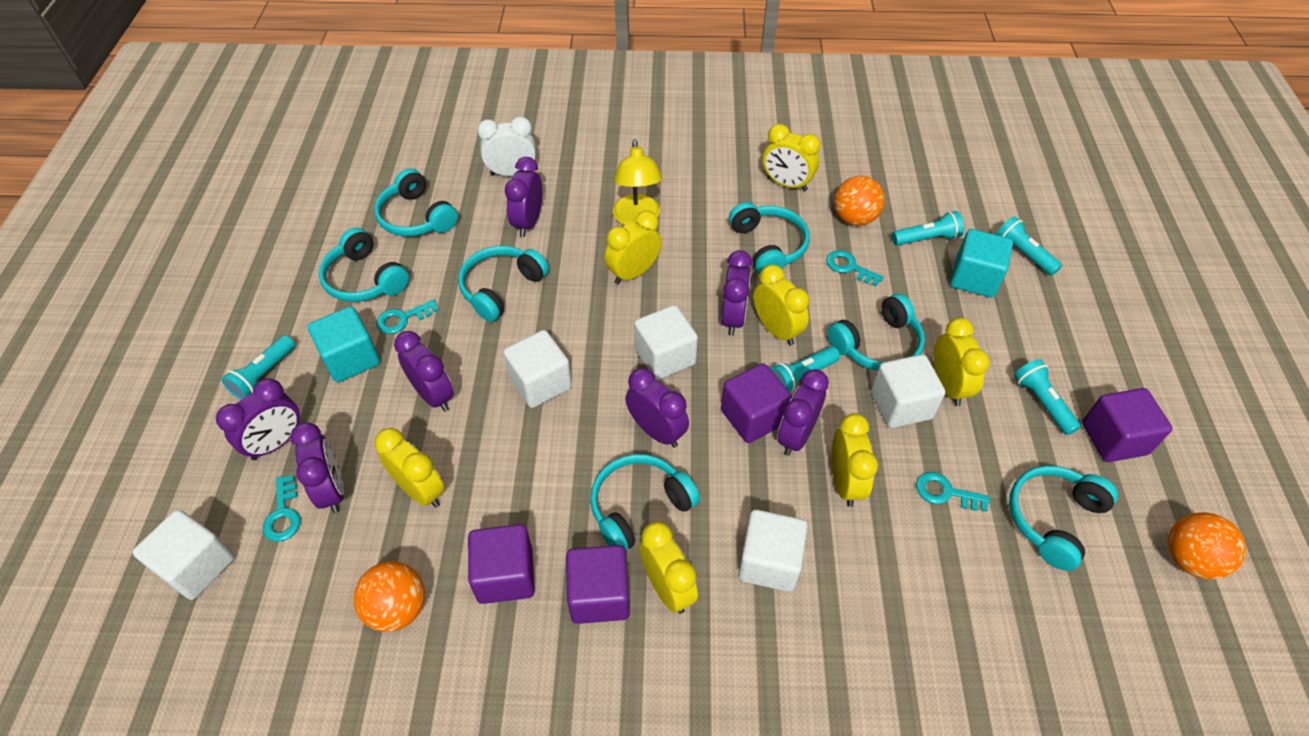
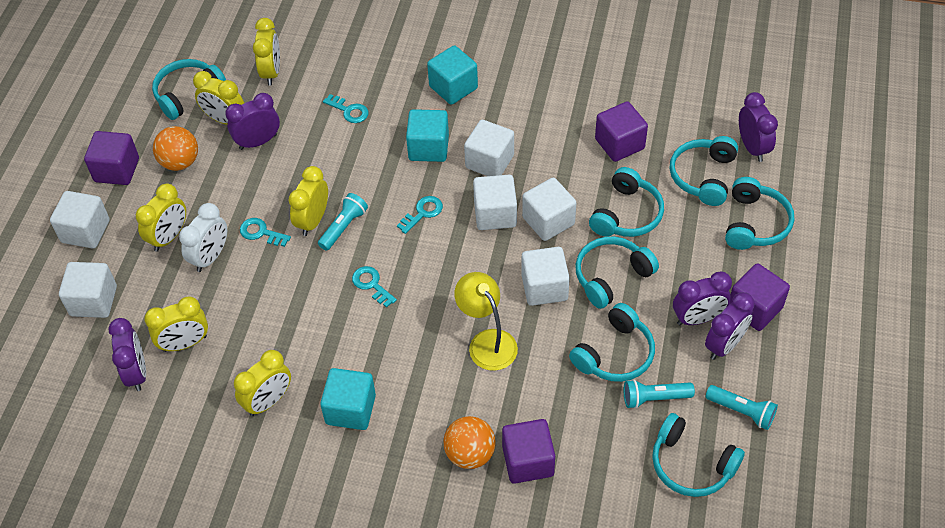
orange ball: [354,561,425,632] [834,176,885,226] [1168,512,1246,579] = 3 -> [153,126,198,171] [443,416,496,469] = 2
purple clock: [216,378,300,460] [290,422,344,513] [394,331,454,412] [505,157,542,237] [625,368,689,448] [721,250,752,336] [777,369,829,456] = 7 -> [108,318,146,391] [225,93,280,150] [673,271,732,325] [705,292,755,360] [739,92,778,162] = 5
turquoise cube: [308,306,380,382] [950,229,1013,297] = 2 -> [320,368,376,430] [406,109,449,162] [427,45,478,105] = 3
turquoise flashlight: [221,335,295,399] [770,346,840,393] [892,211,964,246] [996,216,1062,275] [1014,359,1081,435] = 5 -> [318,193,368,251] [624,379,695,409] [705,385,778,430] = 3
white cube: [133,510,235,600] [503,330,572,408] [634,305,698,380] [738,510,808,592] [871,354,945,428] = 5 -> [50,191,110,249] [59,262,117,318] [464,120,514,176] [473,175,517,230] [521,247,570,306] [522,178,576,241] = 6
yellow clock: [375,428,445,508] [605,211,662,284] [639,522,698,613] [753,265,810,346] [763,124,821,191] [832,413,878,507] [934,318,990,406] = 7 -> [136,184,186,252] [144,296,208,352] [193,71,244,125] [234,350,291,416] [253,18,280,85] [288,166,328,236] = 6

